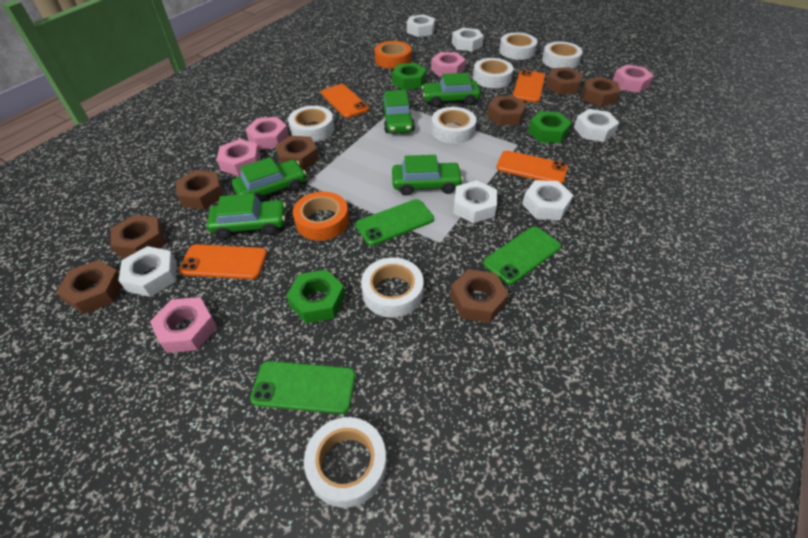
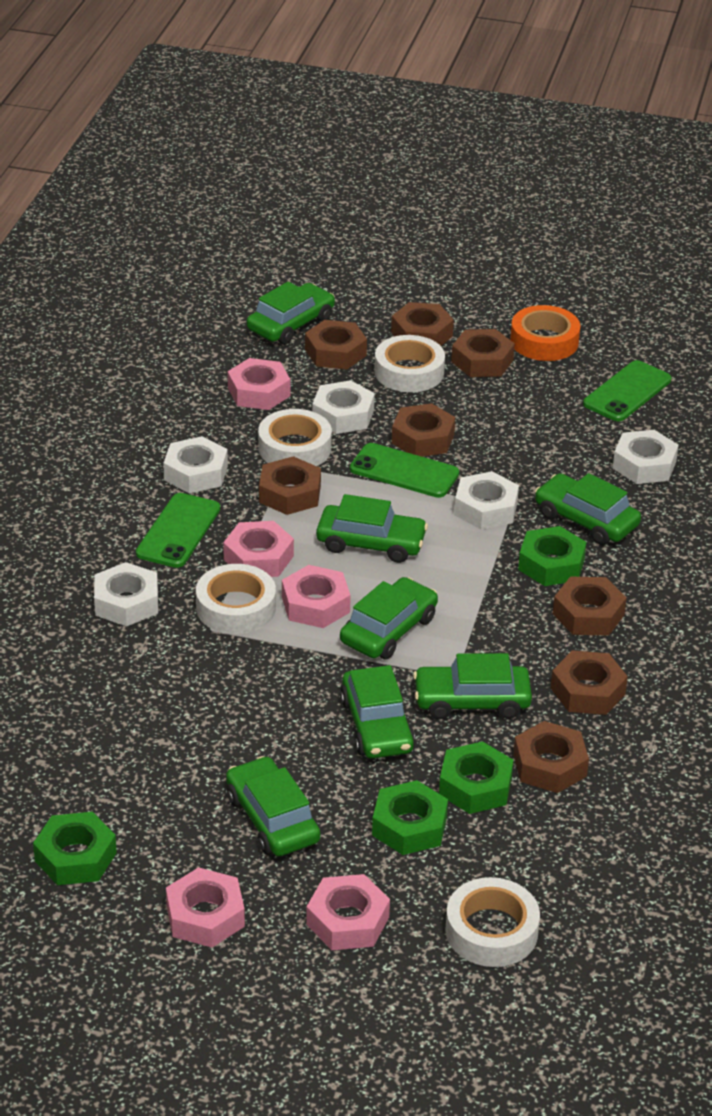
green car: [207,193,286,239] [232,157,306,202] [381,90,415,134] [392,155,463,196] [421,73,481,107] = 5 -> [226,756,321,856] [247,282,335,344] [316,494,428,563] [340,577,438,659] [340,665,415,759] [413,653,532,719] [535,473,641,545] = 7
green nut: [286,269,345,323] [392,63,426,90] [528,111,572,143] = 3 -> [33,812,117,885] [372,780,448,855] [439,741,513,814] [518,526,586,586] = 4
orange phone: [179,244,267,279] [321,84,369,118] [496,150,568,184] [513,70,545,102] = 4 -> none = 0
orange tape: [293,191,349,241] [374,41,411,69] = 2 -> [510,305,580,361] = 1
white nut: [118,246,177,297] [407,14,435,37] [452,28,484,51] [453,180,497,223] [522,180,573,220] [574,109,619,142] = 6 -> [94,562,158,626] [163,436,228,494] [312,380,375,434] [454,471,519,530] [613,430,679,484] = 5
white tape: [288,106,334,142] [304,417,387,508] [361,258,424,318] [431,107,476,144] [473,58,513,88] [499,32,537,60] [542,41,583,69] = 7 -> [196,564,276,634] [258,409,332,466] [374,335,445,392] [445,877,540,967] = 4

